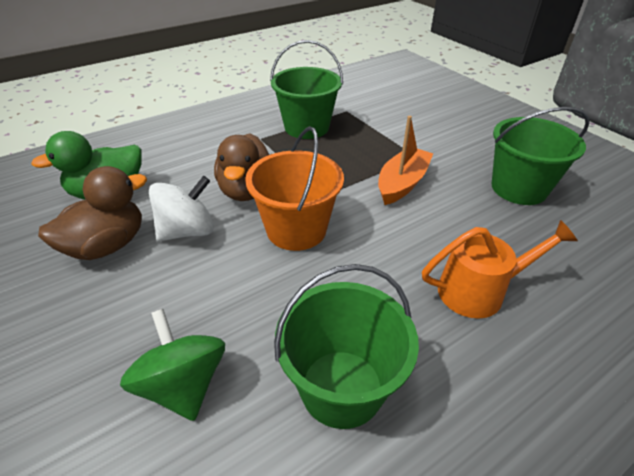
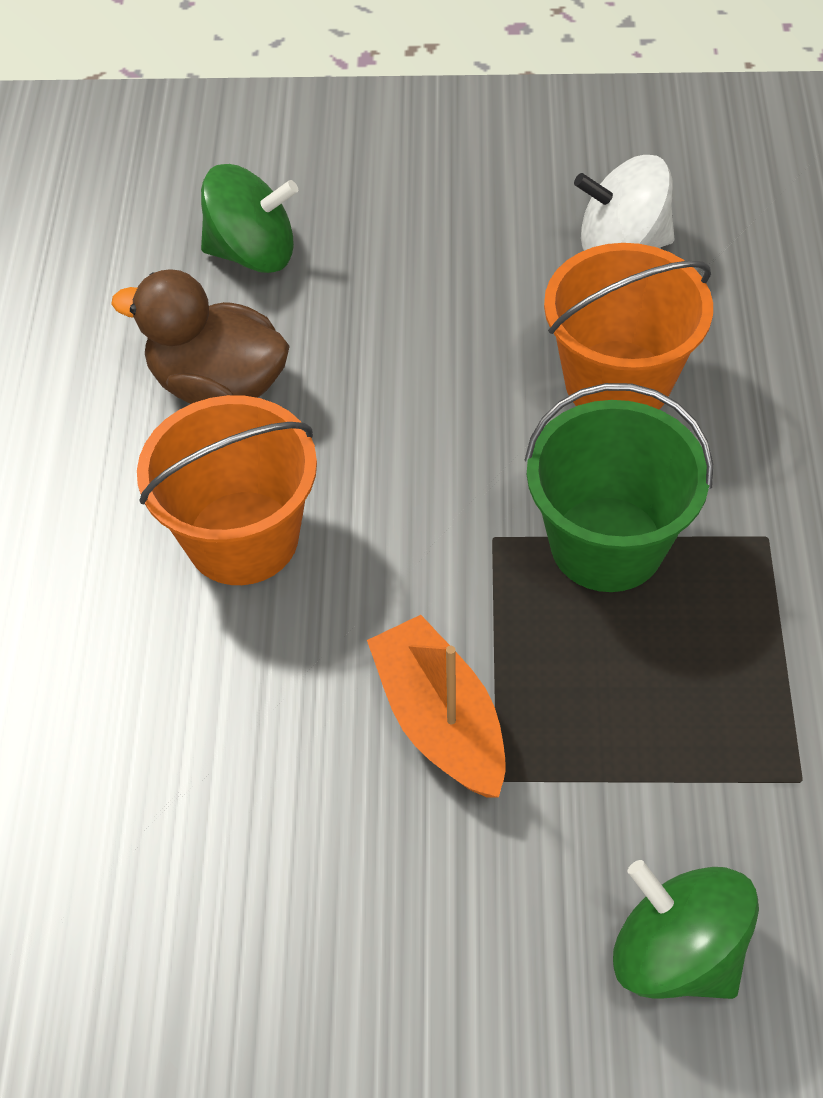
brown duck: [38,166,147,260] [214,133,271,201] = 2 -> [111,269,290,404] = 1
green bucket: [270,40,343,139] [274,264,419,429] [492,107,589,205] = 3 -> [524,383,713,592] = 1
green duck: [31,131,142,200] = 1 -> none = 0
green spinning top: [120,309,225,421] = 1 -> [201,164,298,273] [613,860,759,999] = 2
orange bucket: [245,126,344,251] = 1 -> [137,395,317,585] [544,243,713,409] = 2
orange watering can: [422,220,578,319] = 1 -> none = 0

